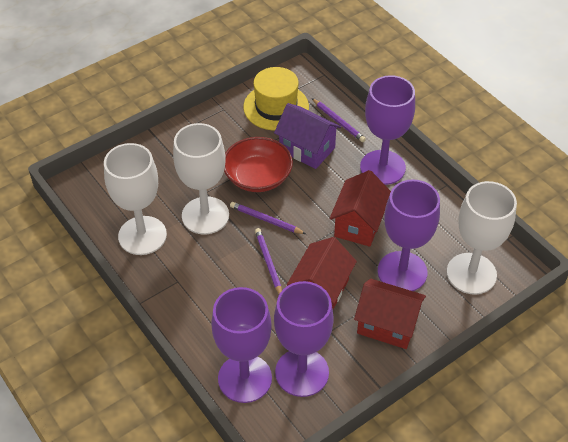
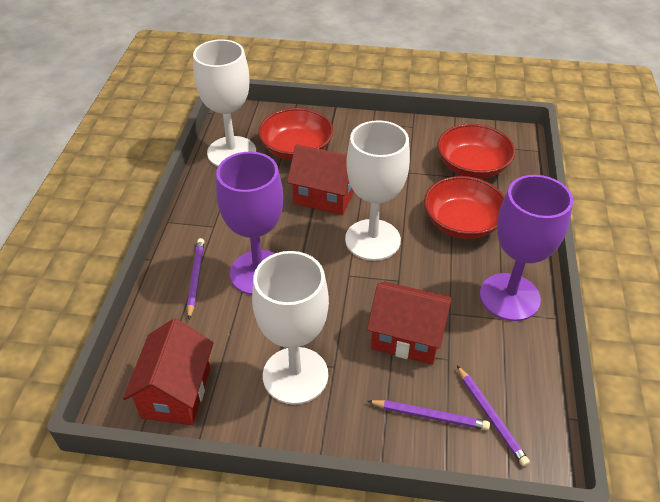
purple goblet: [211,287,272,403] [274,281,334,397] [360,75,415,185] [378,179,440,291] = 4 -> [216,152,283,295] [480,175,573,321] = 2
purple house: [274,103,341,169] = 1 -> none = 0
red bowl: [224,137,293,192] = 1 -> [258,108,333,160] [424,176,505,239] [437,124,515,179] = 3
yellow hat: [243,67,309,131] = 1 -> none = 0

